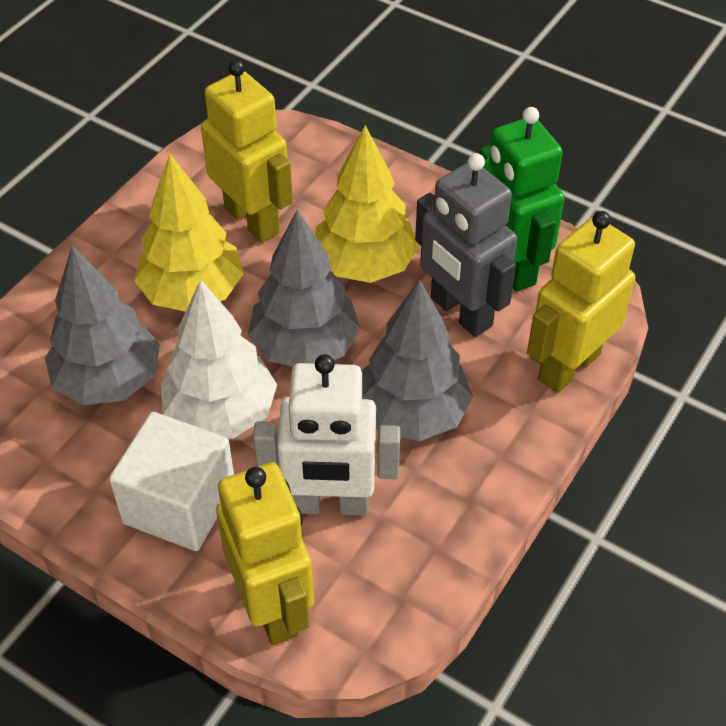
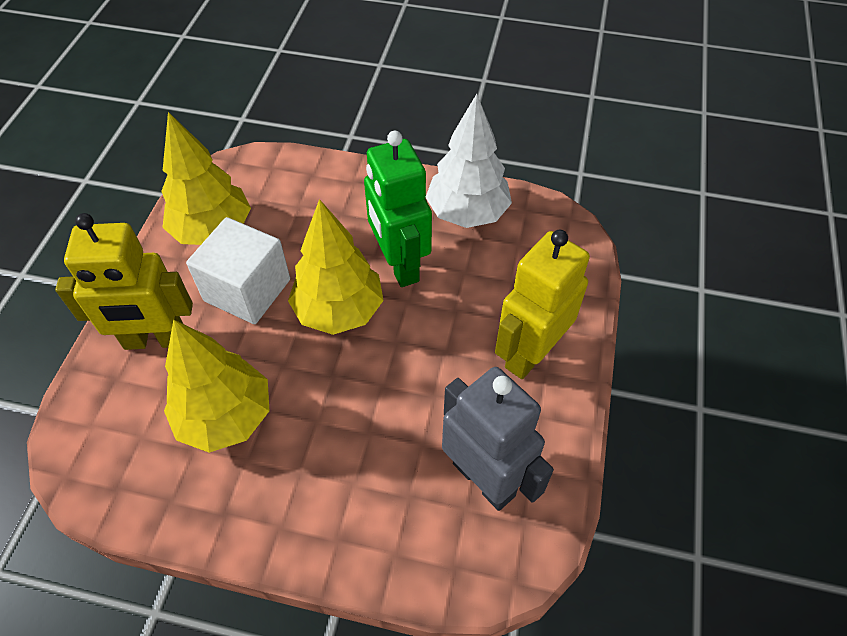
grey tree: [45,245,160,405] [248,210,361,367] [361,280,473,441] = 3 -> none = 0
white robot: [253,354,400,516] = 1 -> none = 0
yellow robot: [201,60,293,243] [216,462,314,645] [527,211,635,393] = 3 -> [55,213,193,350] [495,230,590,379] = 2
yellow tree: [134,154,244,312] [315,125,419,283] = 2 -> [161,112,251,245] [164,319,269,453] [288,199,384,335] = 3

